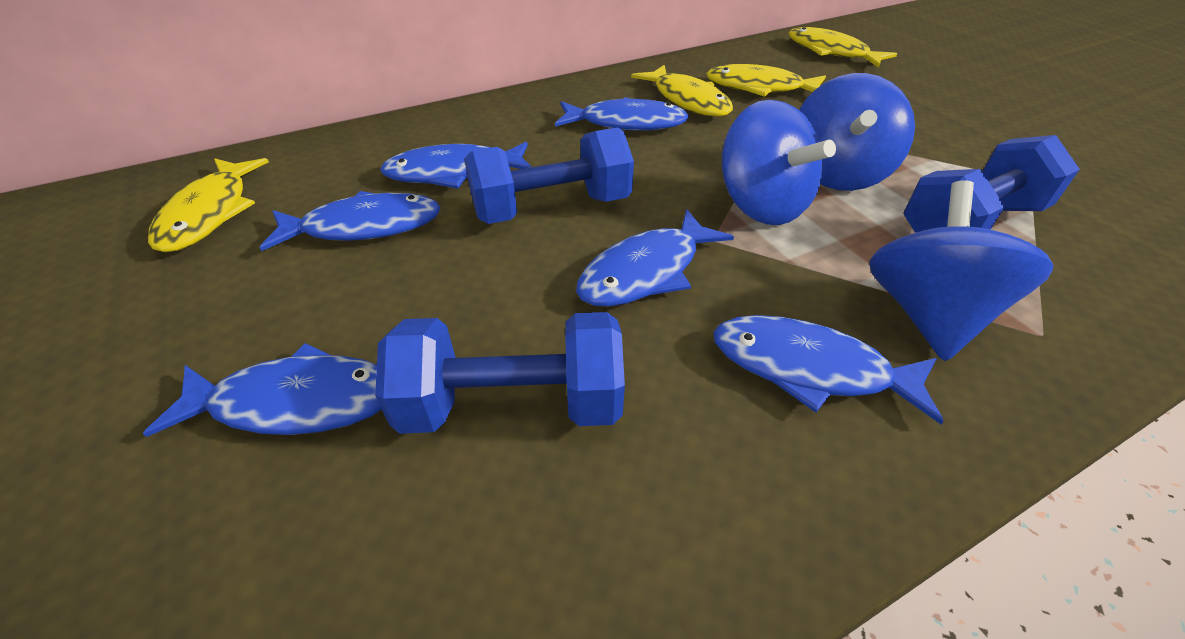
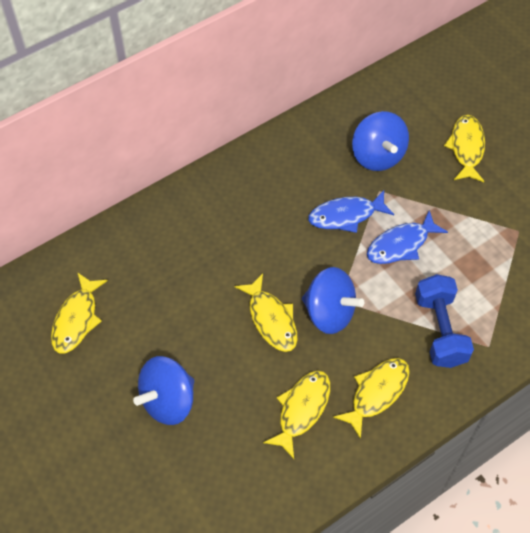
blue dumbbell: [375,312,625,434] [464,127,634,224] [904,135,1080,233] = 3 -> [415,274,474,368] = 1
blue fish: [143,343,382,437] [260,191,441,251] [380,142,532,189] [555,97,689,131] [576,209,734,307] [713,315,944,424] = 6 -> [308,190,394,233] [367,210,448,264] = 2
yellow fish: [148,158,269,253] [631,65,733,117] [706,64,826,97] [788,27,897,68] = 4 -> [51,272,108,354] [234,274,297,352] [263,370,330,459] [333,358,410,439] [444,115,485,182] = 5

